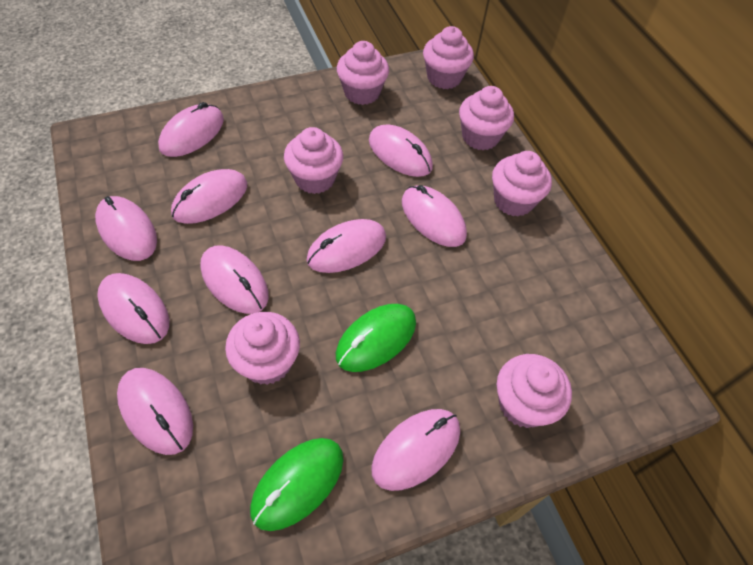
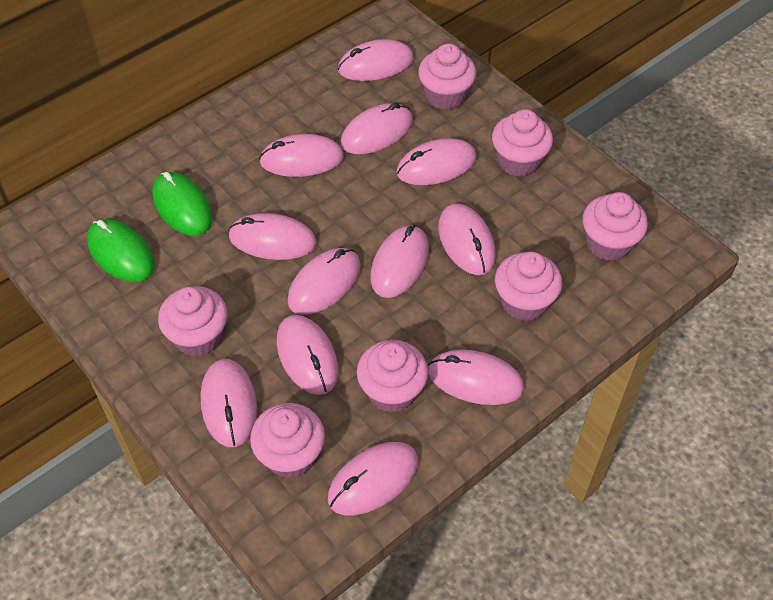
pink mouse: [95,196,157,261] [97,273,169,344] [117,368,193,455] [158,102,224,157] [171,169,247,224] [200,245,269,314] [307,219,386,273] [369,125,433,177] [371,409,460,491] [402,185,467,247] = 10 -> [200,359,257,447] [228,213,317,260] [259,134,344,177] [277,315,338,395] [287,248,361,315] [328,442,418,516] [338,39,414,81] [341,103,413,154] [371,225,429,298] [396,138,477,185] [428,350,524,405] [438,203,495,275] = 12

